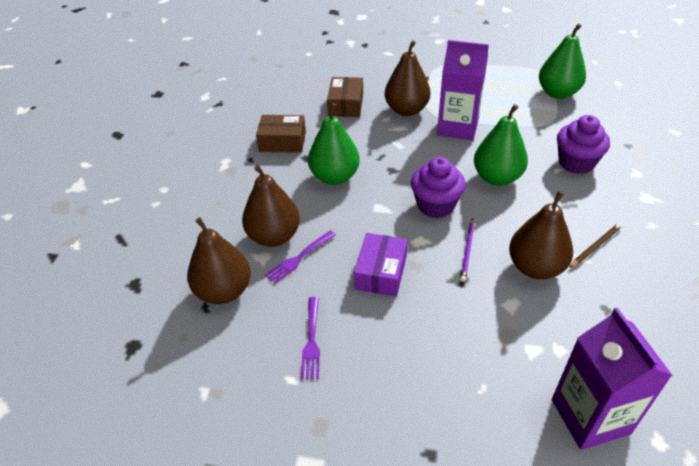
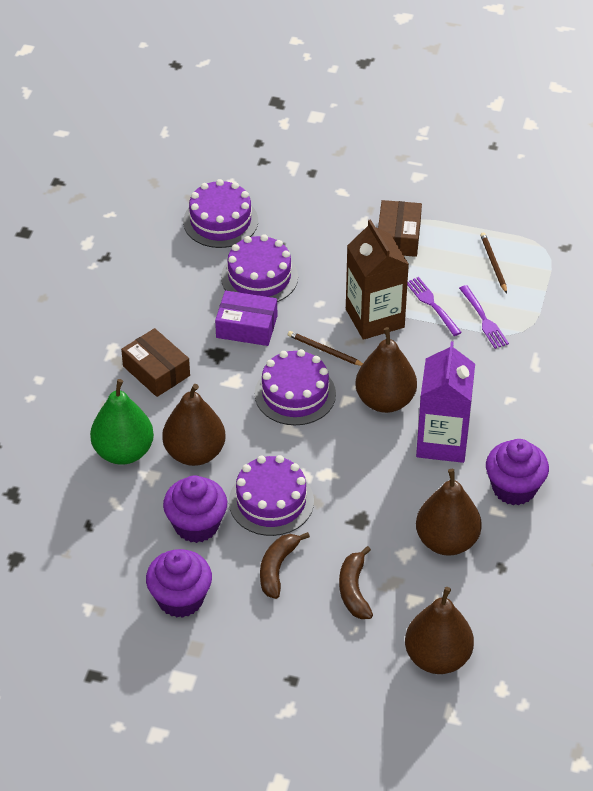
brown banana: none = 0 -> [260,532,310,599] [339,546,373,619] = 2
brown carton: none = 0 -> [346,219,409,340] = 1
brown pencil: [569,223,622,268] = 1 -> [288,331,363,366] [480,232,507,294] = 2
green pear: [308,103,360,185] [474,104,528,186] [539,24,586,99] = 3 -> [90,379,154,465] = 1
purple cake: none = 0 -> [183,179,258,248] [221,234,298,302] [229,455,314,536] [255,349,336,425] = 4
purple carton: [437,40,489,140] [552,307,673,450] = 2 -> [416,341,475,463] = 1
purple cupcake: [411,157,466,218] [557,115,610,174] = 2 -> [146,549,212,618] [163,476,227,543] [486,439,549,505] = 3
purple pencil: [460,218,474,282] = 1 -> none = 0

